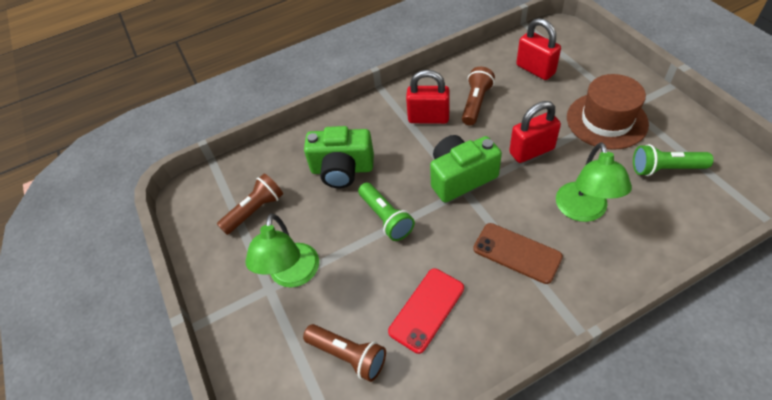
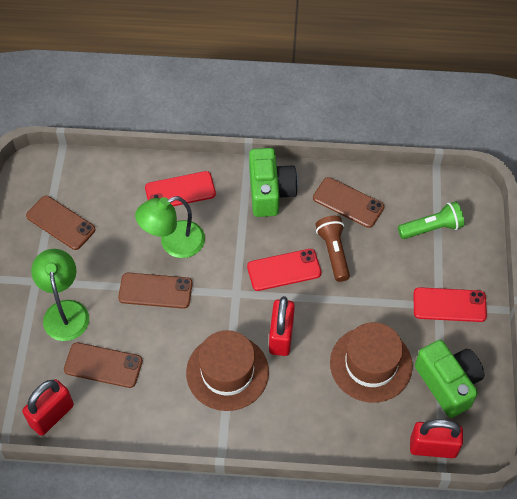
brown flashlight: [217,173,283,235] [303,324,386,382] [462,67,495,125] = 3 -> [316,216,350,282] = 1
brown hat: [567,74,649,150] = 1 -> [186,330,269,411] [330,322,413,403] = 2
brown phone: [473,223,563,284] = 1 -> [26,196,96,250] [64,342,143,388] [118,273,193,309] [313,177,384,228] = 4
green flashlight: [358,183,415,241] [633,144,714,176] = 2 -> [398,202,464,239] = 1
red phone: [388,268,464,354] = 1 -> [145,171,216,206] [247,249,321,291] [413,287,487,322] = 3

